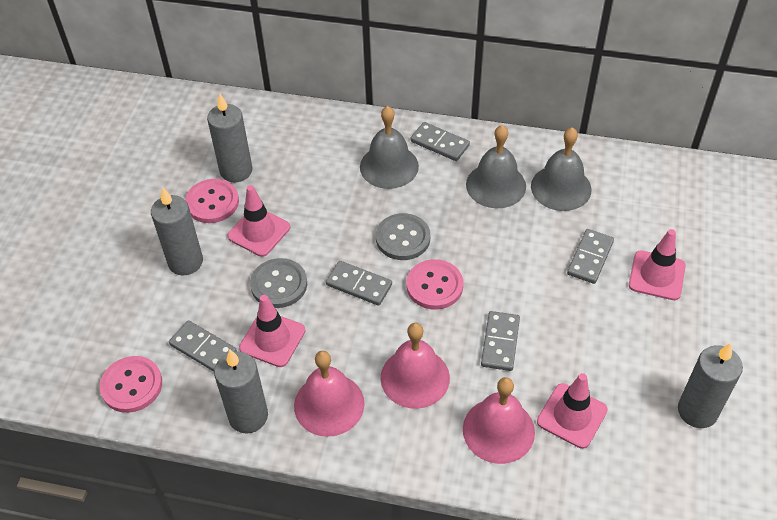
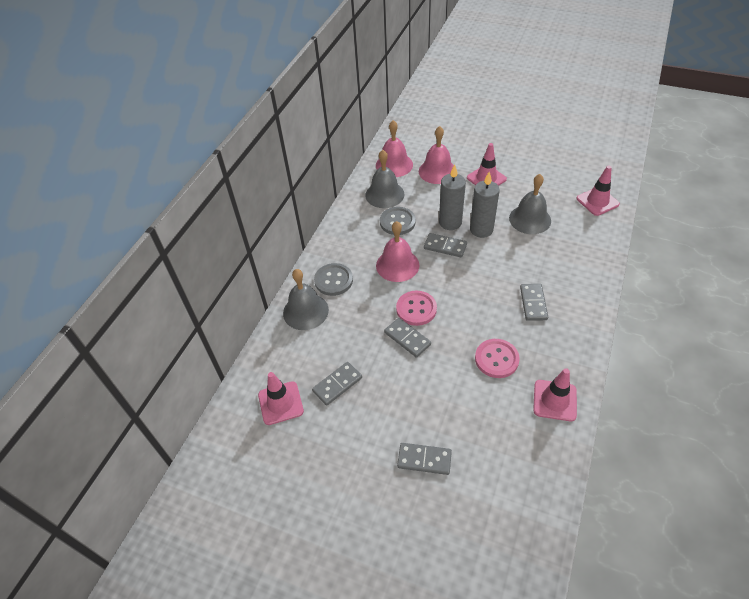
grey candle: [151,187,203,275] [207,94,253,182] [214,349,268,434] [678,343,743,428] = 4 -> [439,164,466,230] [470,172,500,238] = 2
pink button: [100,356,162,413] [185,179,239,223] [407,259,463,310] = 3 -> [396,291,437,326] [475,339,520,378] = 2

